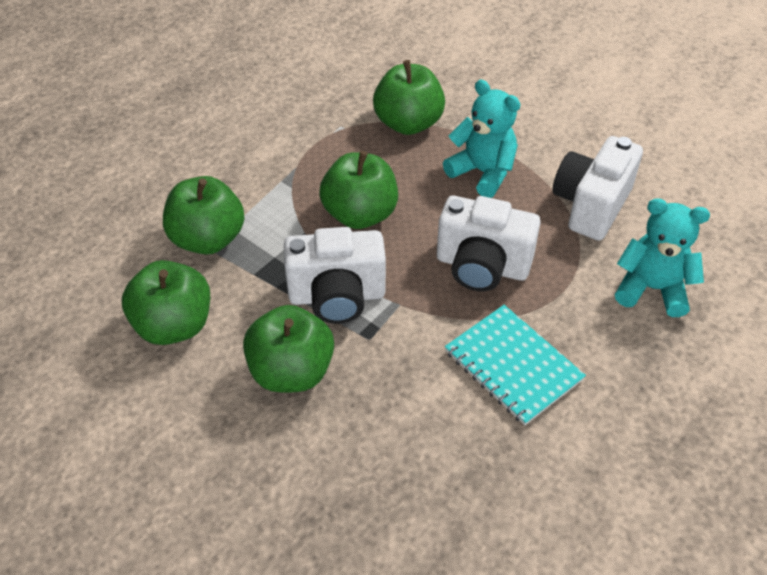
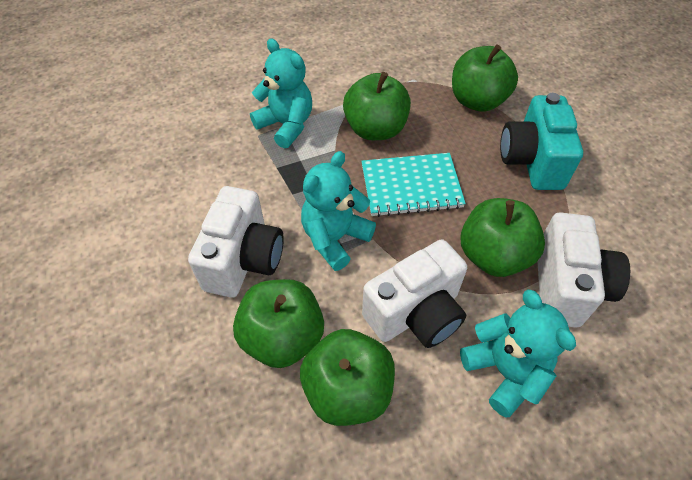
turquoise camera: none = 0 -> [500,93,583,190] = 1
turquoise teddy bear: [443,80,521,198] [615,198,710,317] = 2 -> [250,38,312,148] [301,151,376,271] [460,289,576,417] = 3

